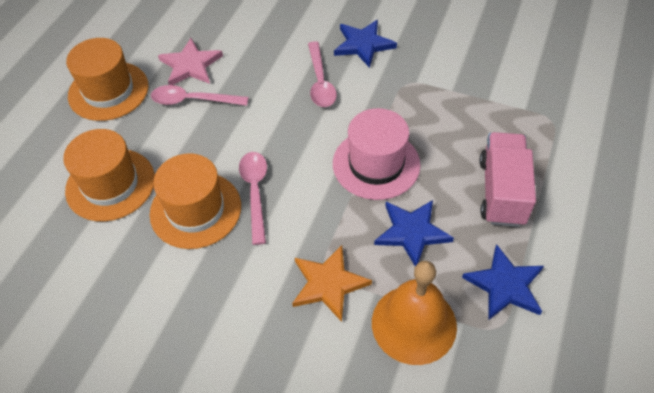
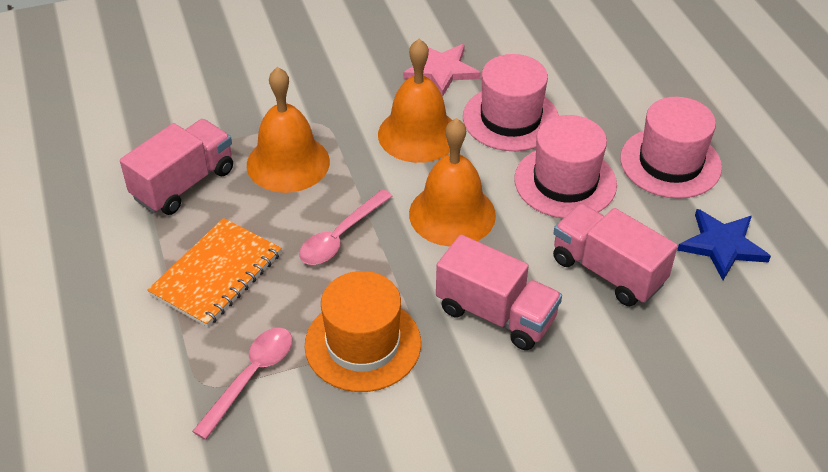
blue star: [334,20,397,68] [374,200,454,266] [462,244,544,320] = 3 -> [677,209,771,280] = 1
orange bell: [372,261,457,365] = 1 -> [247,67,330,193] [378,39,452,163] [409,118,496,247] = 3
orange hat: [63,129,155,221] [66,38,149,121] [150,153,241,249] = 3 -> [305,271,421,392] = 1
orange notebook: none = 0 -> [147,218,281,327] = 1
orange star: [292,245,372,322] = 1 -> none = 0
pink hat: [333,108,421,200] = 1 -> [463,54,559,151] [514,115,617,218] [620,97,722,199] = 3
pink spoon: [151,85,249,106] [239,152,267,245] [308,41,337,107] = 3 -> [192,328,292,440] [299,189,392,265] = 2
pink truck: [480,132,536,227] = 1 -> [120,119,233,215] [436,235,562,350] [553,204,678,306] = 3

